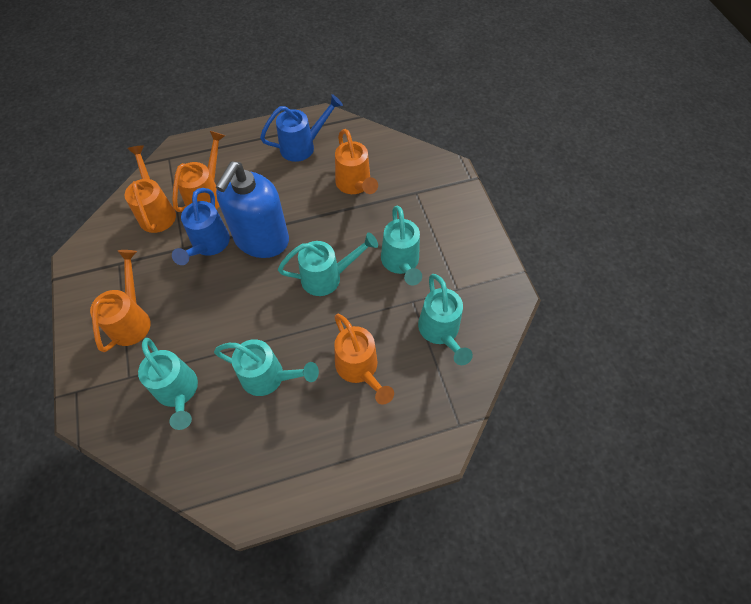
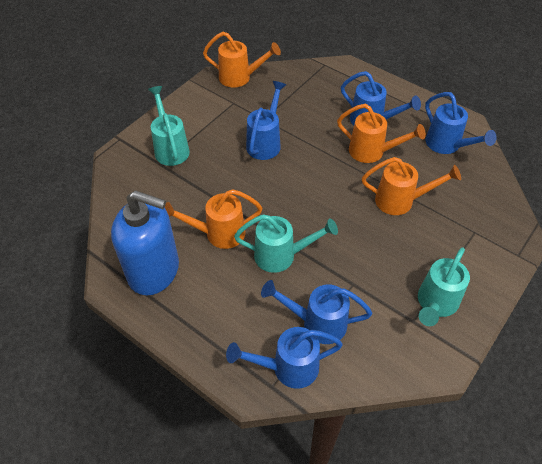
blue watering can: [172,188,230,265] [260,94,343,162] = 2 -> [226,327,343,389] [246,81,286,160] [261,280,372,344] [341,71,421,125] [425,92,497,154] = 5
orange watering can: [90,250,151,352] [125,146,176,233] [172,131,225,212] [334,314,394,405] [335,129,378,194] = 5 -> [165,189,262,249] [203,32,281,88] [337,104,426,163] [362,157,461,215] = 4
turquoise watering can: [138,338,198,430] [214,339,319,396] [278,233,378,296] [381,206,422,286] [418,274,473,365] = 5 -> [148,86,190,166] [234,214,338,273] [418,247,470,326] = 3

